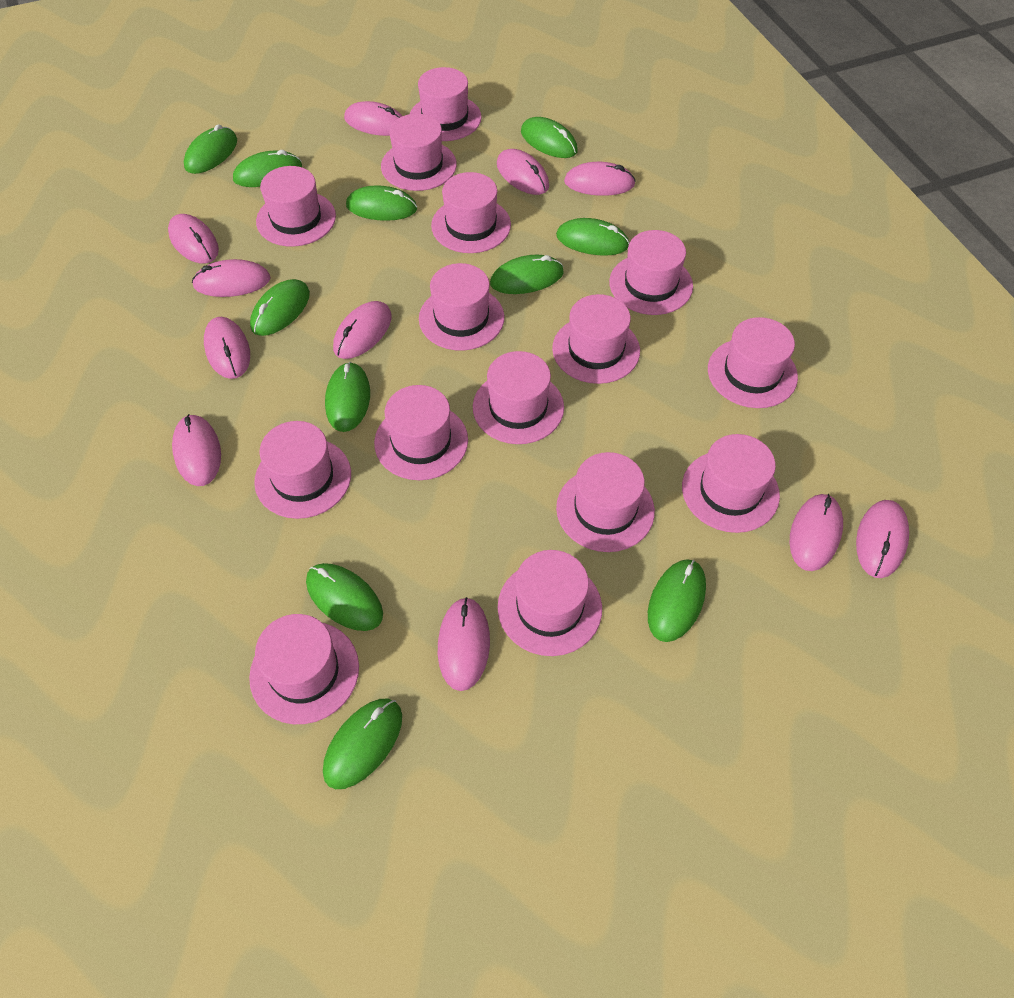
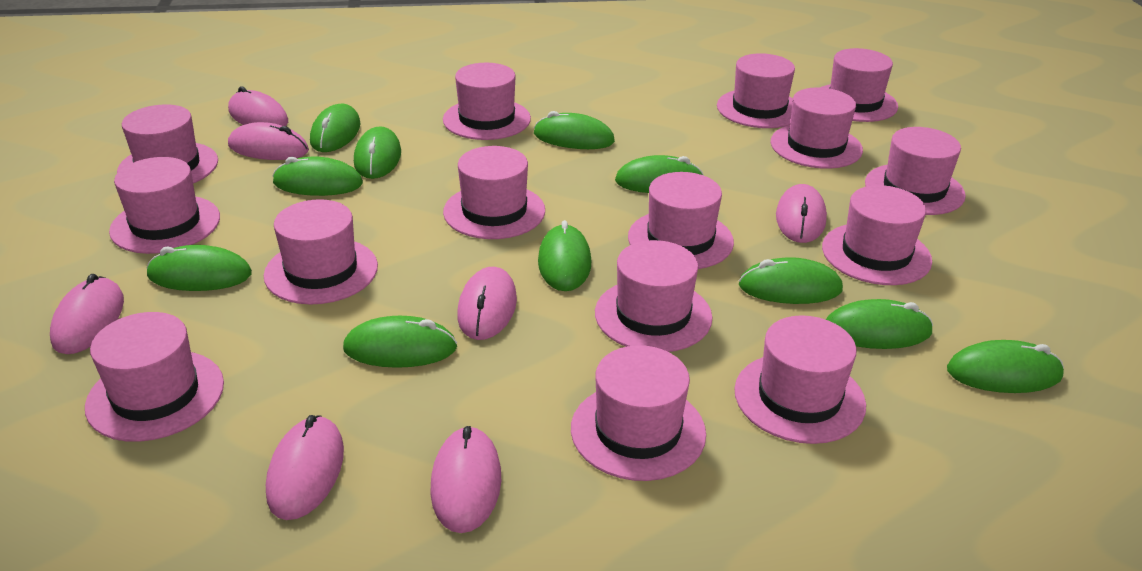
pink mouse: [168,214,219,264] [172,414,221,486] [192,259,271,297] [204,317,250,379] [333,301,392,359] [344,101,402,136] [438,597,490,691] [497,149,549,195] [564,162,636,196] [790,494,843,571] [856,500,909,578] = 11 -> [50,274,124,354] [228,86,288,126] [228,122,309,160] [266,415,344,520] [430,426,501,533] [457,267,517,340] [776,184,827,243] = 7

